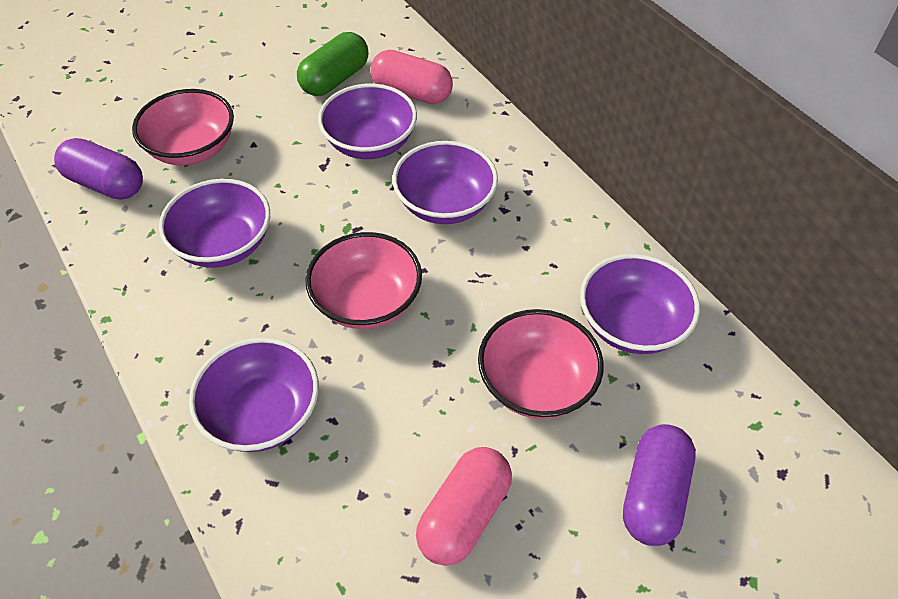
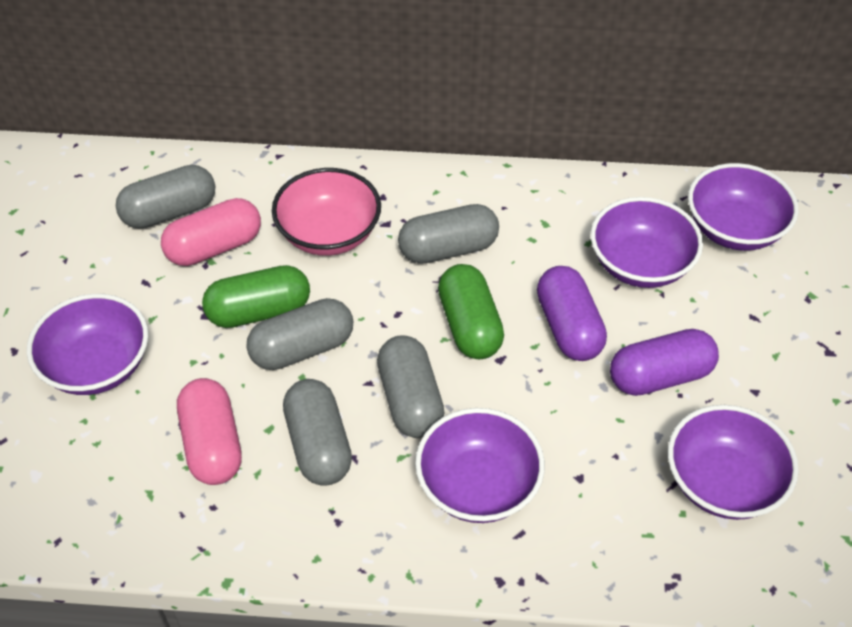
green capsule: [297,32,368,96] = 1 -> [202,265,310,328] [438,264,504,359] = 2
grey capsule: none = 0 -> [116,165,216,229] [246,298,353,370] [283,379,352,486] [377,335,444,438] [398,204,499,264] = 5
pink bowl: [132,89,234,165] [305,232,422,329] [478,309,604,419] = 3 -> [272,168,381,256] = 1

